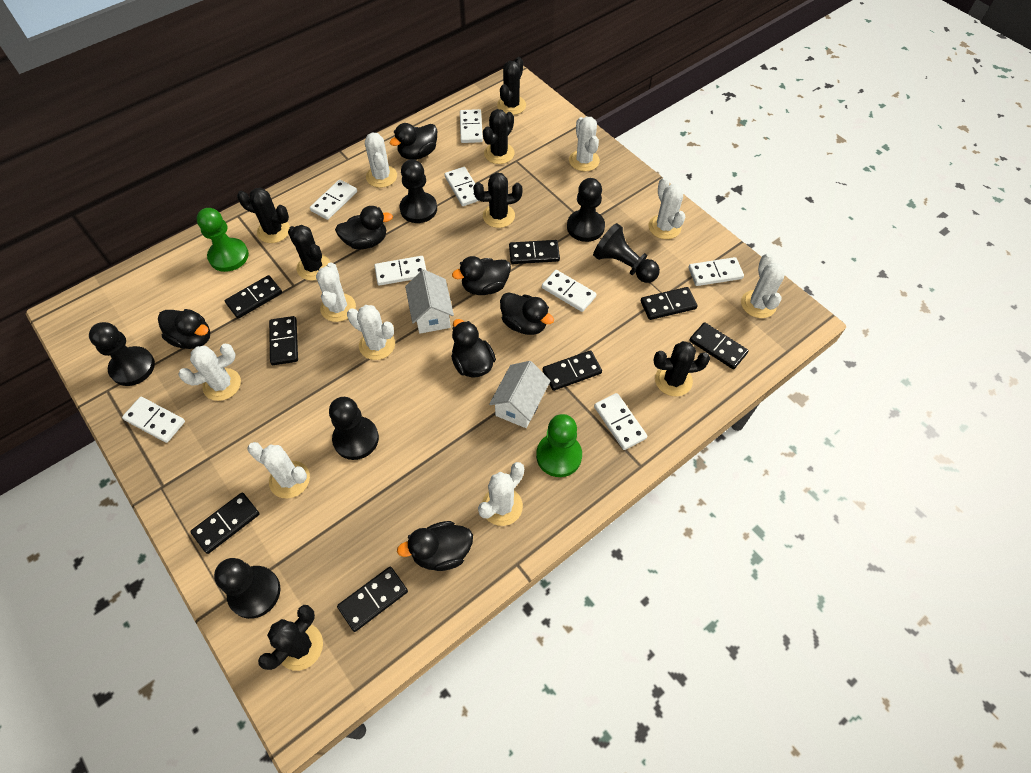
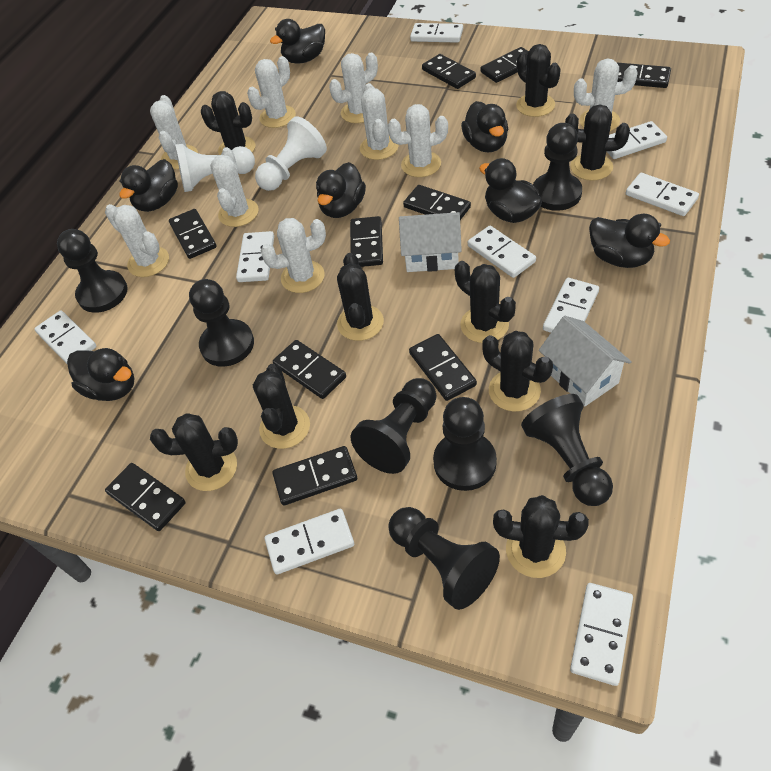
black cactus: [237,188,290,243] [258,605,323,671] [288,225,330,281] [473,172,523,228] [483,109,515,164] [497,57,526,115] [653,341,710,396] = 7 -> [150,413,238,491] [201,91,255,155] [253,364,310,449] [337,253,384,341] [455,261,516,343] [483,331,553,412] [493,495,589,578] [516,44,561,117] [565,104,630,181] = 9
black domino: [190,493,260,554] [225,275,282,319] [269,316,298,365] [337,567,408,632] [509,240,560,264] [543,350,602,391] [641,287,697,320] [690,322,749,369] = 8 -> [105,463,186,531] [169,209,216,259] [273,340,346,399] [273,446,357,505] [350,216,383,267] [403,185,471,220] [409,334,477,401] [422,54,476,89] [481,47,528,83] [617,63,671,88] = 10
black pawn: [89,322,155,386] [214,558,280,619] [329,397,379,460] [400,159,437,223] [567,178,605,242] [593,223,660,283] = 6 -> [57,229,128,313] [189,279,254,367] [351,378,437,474] [388,507,500,610] [433,397,497,491] [521,394,613,506] [533,123,582,211] = 7
green pawn: [197,208,249,272] [536,414,582,477] = 2 -> none = 0
white domino: [122,397,185,443] [310,180,357,220] [374,256,426,286] [445,167,479,206] [460,109,483,143] [542,270,597,312] [594,393,647,450] [689,257,744,286] = 8 -> [34,311,96,364] [236,231,274,282] [265,509,354,574] [410,23,463,43] [468,226,536,278] [543,278,599,333] [570,583,633,686] [606,121,667,159] [626,173,699,216] = 9
white pawn: none = 0 -> [175,144,255,192] [255,116,327,191] = 2

